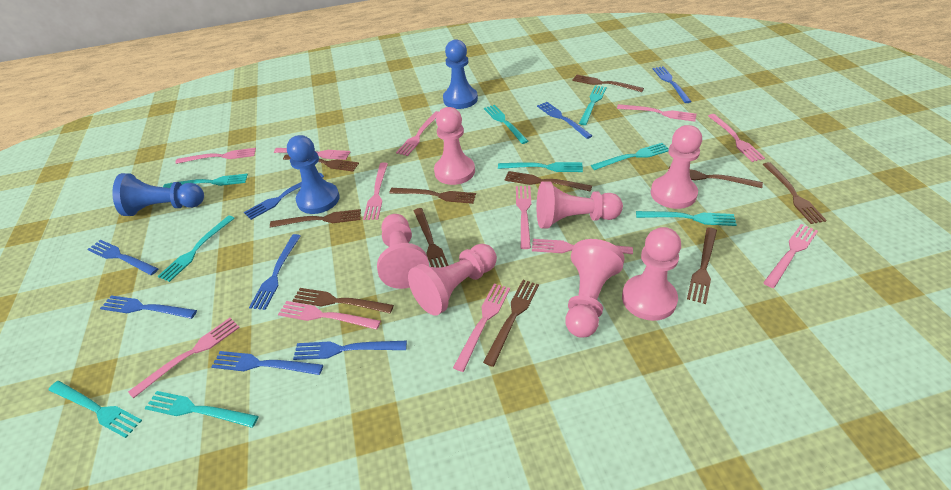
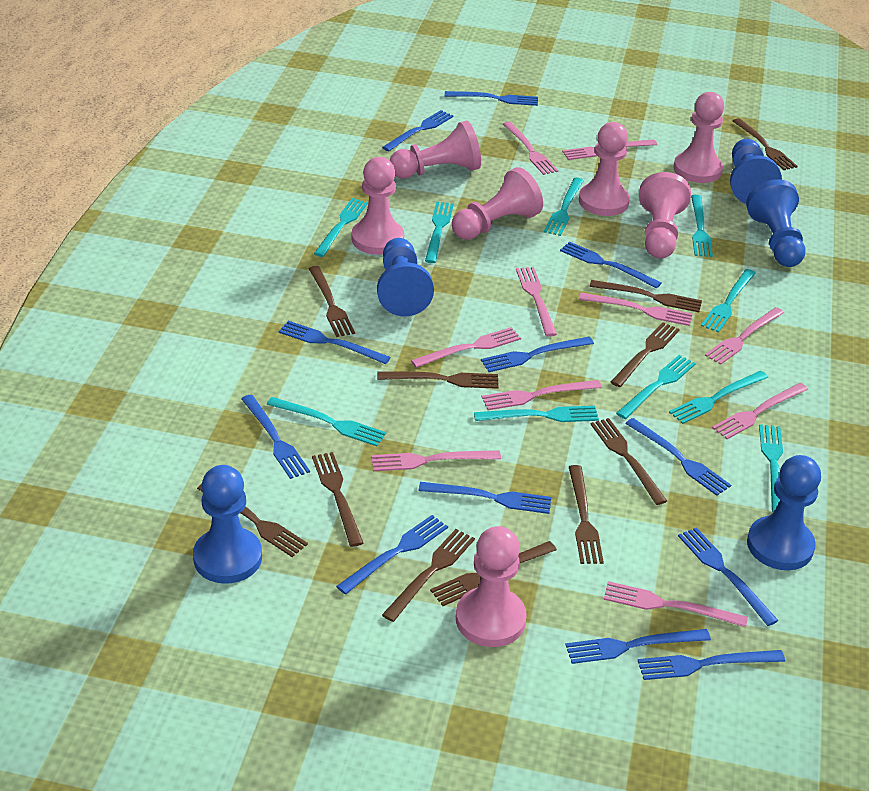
blue fork: [87,240,159,275] [100,295,197,319] [211,351,323,375] [244,173,324,220] [249,234,301,310] [293,341,407,360] [537,102,592,139] [653,66,692,103] = 8 -> [241,395,310,479] [279,321,391,364] [336,515,448,594] [382,110,453,151] [418,482,551,514] [445,91,538,106] [481,337,594,372] [560,242,662,289] [565,629,711,664] [625,418,731,496] [638,650,785,680] [678,527,779,626] = 12
blue pawn: [112,173,204,216] [287,135,340,214] [443,39,478,109] = 3 -> [193,465,262,584] [377,238,434,316] [730,139,782,204] [746,179,805,267] [747,455,821,570] = 5
pink fork: [128,318,240,399] [175,148,256,164] [274,148,350,160] [278,301,381,330] [363,162,388,220] [396,111,439,156] [453,283,510,372] [516,186,531,249] [532,239,633,254] [617,104,697,122] [708,114,765,162] [763,224,818,288] = 12 -> [371,450,501,471] [411,327,521,368] [482,380,602,410] [503,122,558,175] [516,267,557,337] [562,139,657,160] [579,293,692,326] [604,581,748,627] [705,307,784,365] [712,383,808,439] = 10
turquoise fork: [48,381,142,438] [144,391,259,428] [157,215,235,282] [163,174,248,188] [484,105,528,144] [498,162,583,172] [579,85,607,125] [591,143,669,170] [636,211,737,226] = 9 -> [266,397,386,446] [314,198,368,257] [425,202,454,263] [474,406,599,422] [544,178,584,236] [616,355,696,419] [669,371,768,424] [691,195,713,257] [701,269,756,333] [759,424,783,512] = 10

